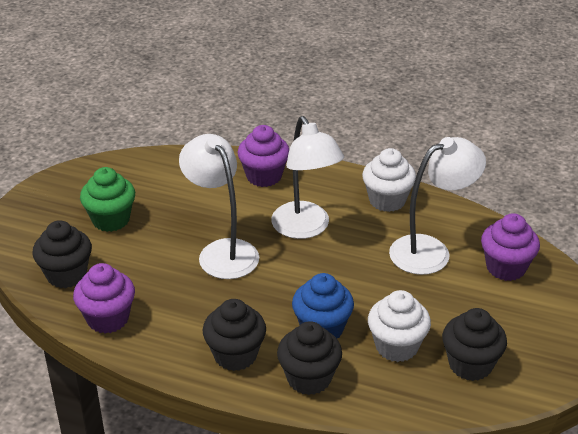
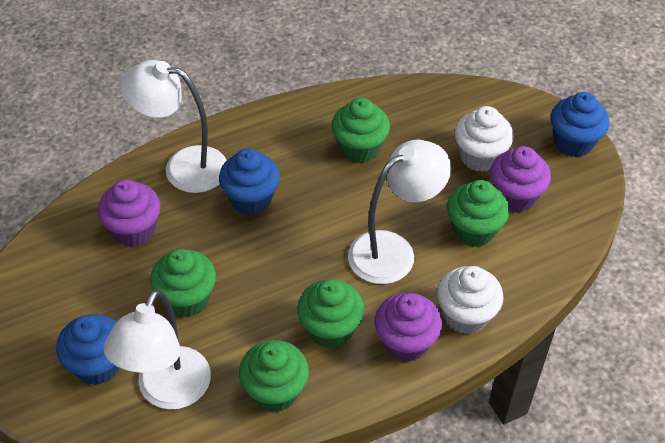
black cupcake: [32,220,92,288] [203,299,266,371] [277,321,342,395] [442,308,507,381] = 4 -> none = 0
blue cupcake: [292,273,354,338] = 1 -> [56,314,119,385] [219,149,280,215] [551,92,609,157] = 3
green cupcake: [80,167,135,232] = 1 -> [150,249,216,317] [239,340,309,412] [297,279,364,349] [331,98,390,163] [447,180,510,247] = 5

